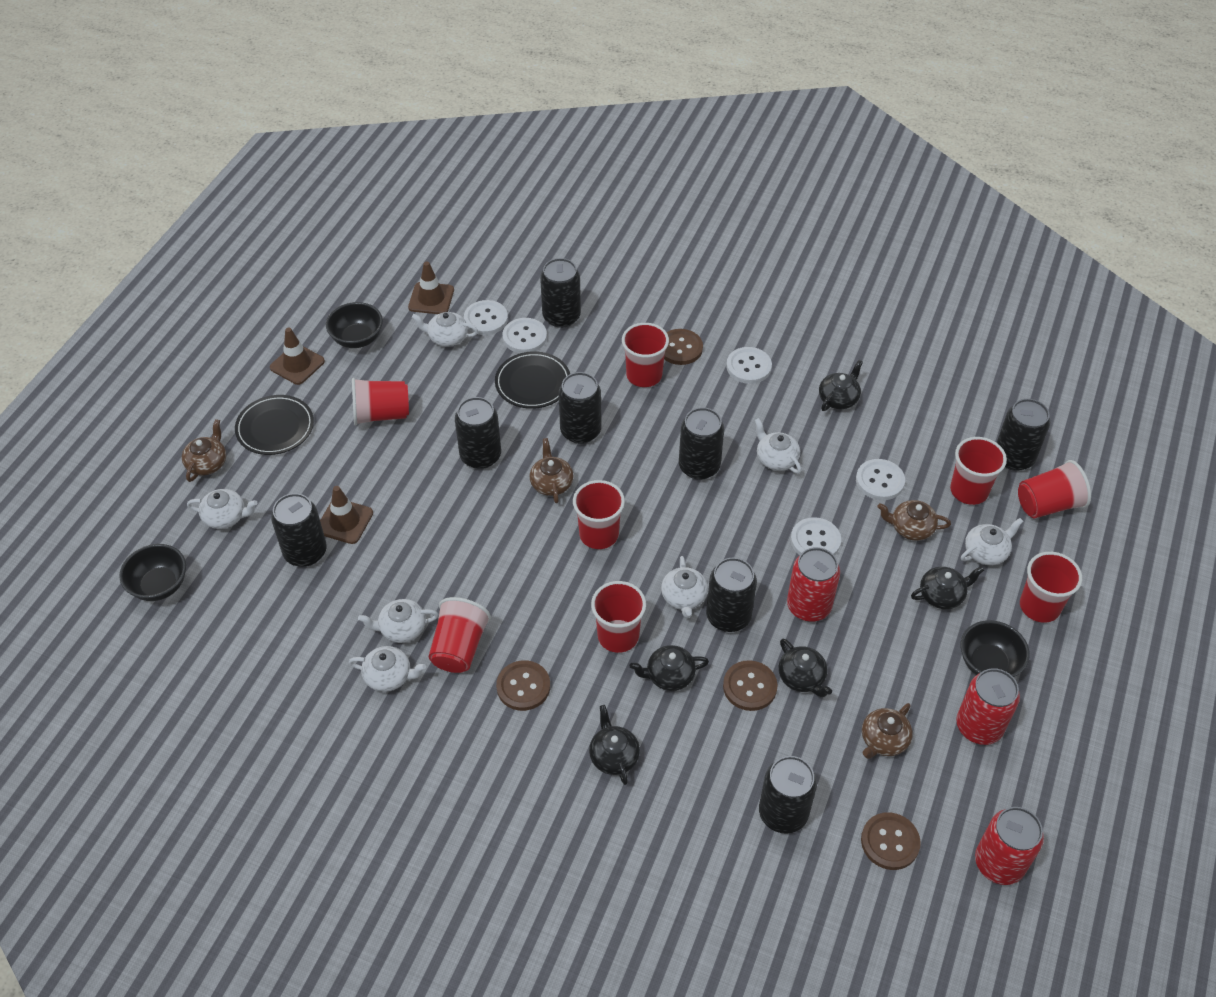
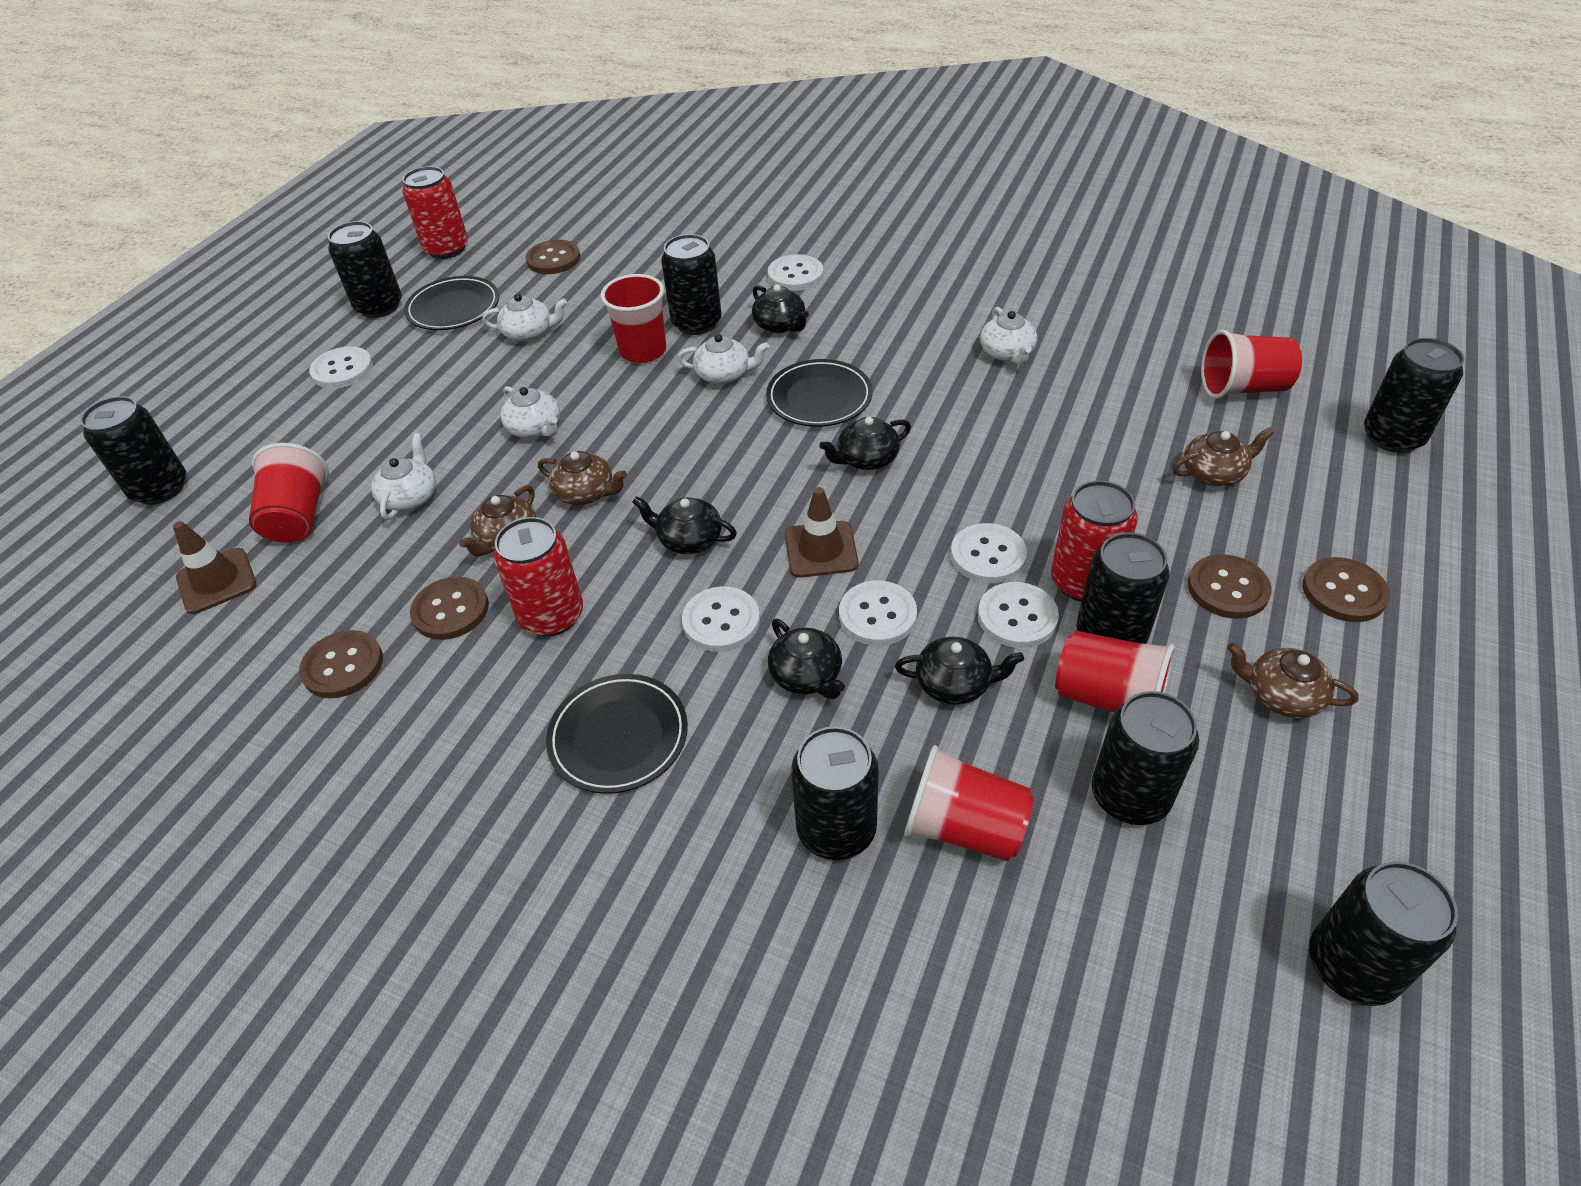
black bowl: [119,544,186,601] [326,302,383,348] [961,620,1030,677] = 3 -> none = 0
black plate: [235,395,314,455] [495,351,570,409] = 2 -> [404,276,499,330] [546,674,688,794] [766,359,873,427] = 3
brown button: [496,660,550,711] [664,329,703,365] [723,660,778,711] [861,812,921,870] = 4 -> [299,630,383,698] [410,576,489,640] [526,240,580,274] [1188,554,1272,619] [1302,557,1390,622] = 5
brown traffic cone: [270,328,325,385] [320,486,373,544] [408,261,454,314] = 3 -> [173,521,257,614] [785,487,859,578] = 2
red cup: [352,378,409,426] [429,597,491,673] [573,480,625,549] [591,581,646,653] [622,323,669,387] [950,437,1007,505] [1018,460,1091,518] [1020,552,1082,623] = 8 -> [249,443,329,542] [601,274,666,363] [904,745,1034,861] [1055,631,1175,713] [1201,330,1302,399] = 5
white button: [464,300,508,335] [503,318,547,353] [726,347,772,384] [791,517,841,556] [856,459,905,500] = 5 -> [309,346,373,389] [682,586,760,652] [768,254,823,291] [839,580,917,646] [951,523,1027,583] [978,582,1059,648] = 6
white teapot: [187,489,258,529] [349,646,426,692] [358,599,439,643] [412,312,478,347] [661,556,708,618] [754,418,801,474] [961,518,1023,565] = 7 -> [371,433,436,520] [482,294,567,342] [501,386,560,438] [677,334,769,384] [980,307,1037,365] = 5

